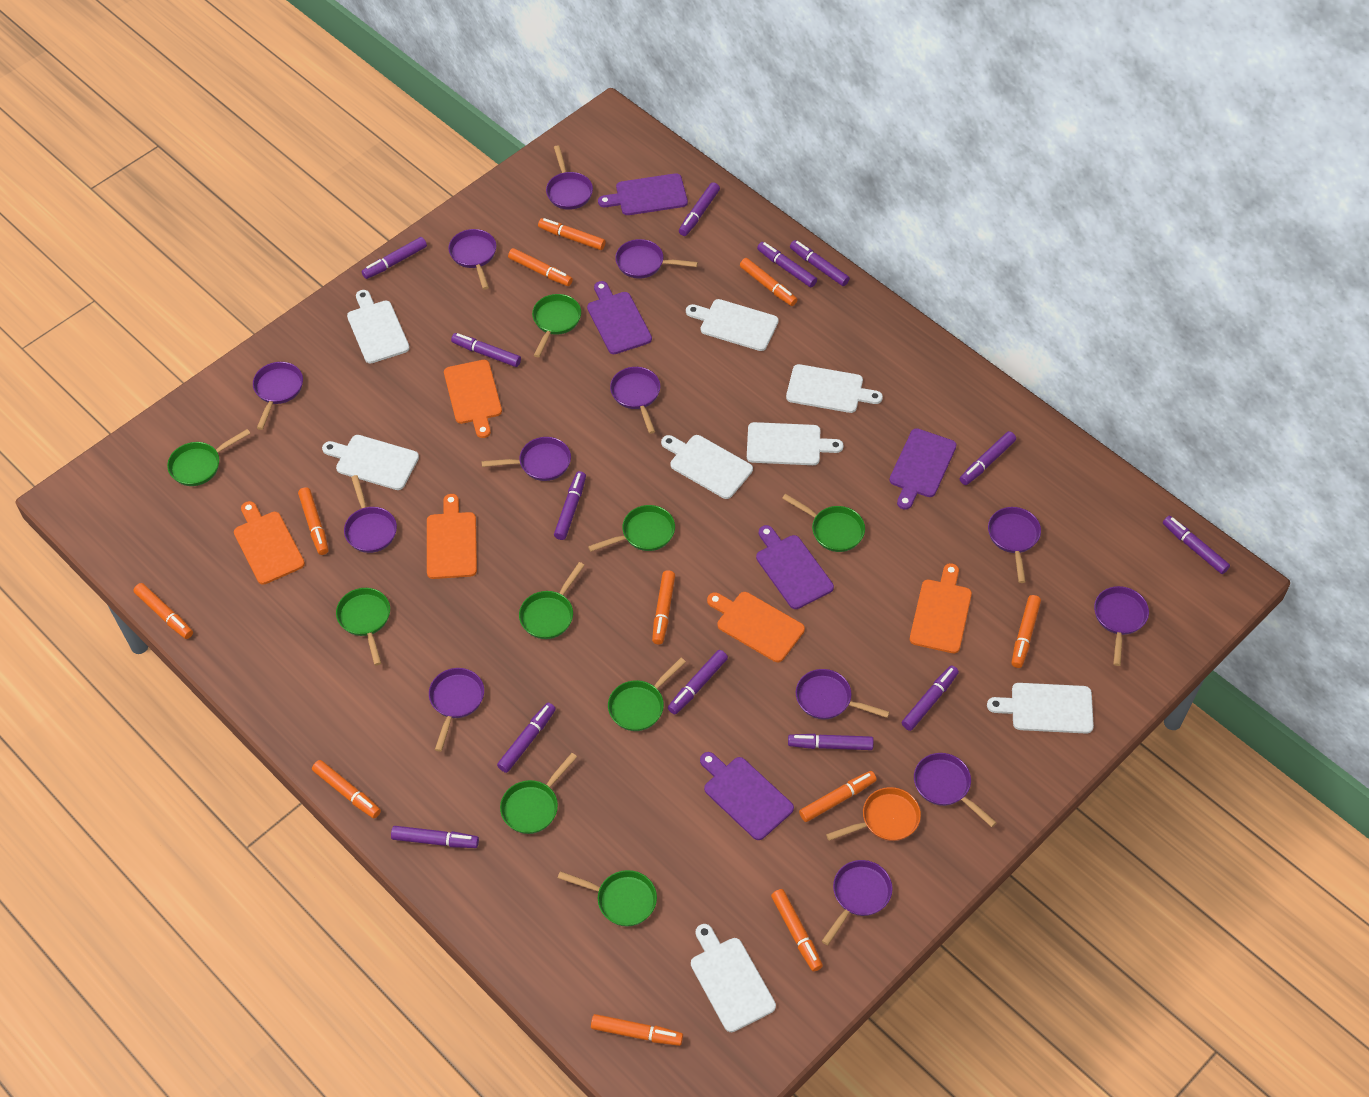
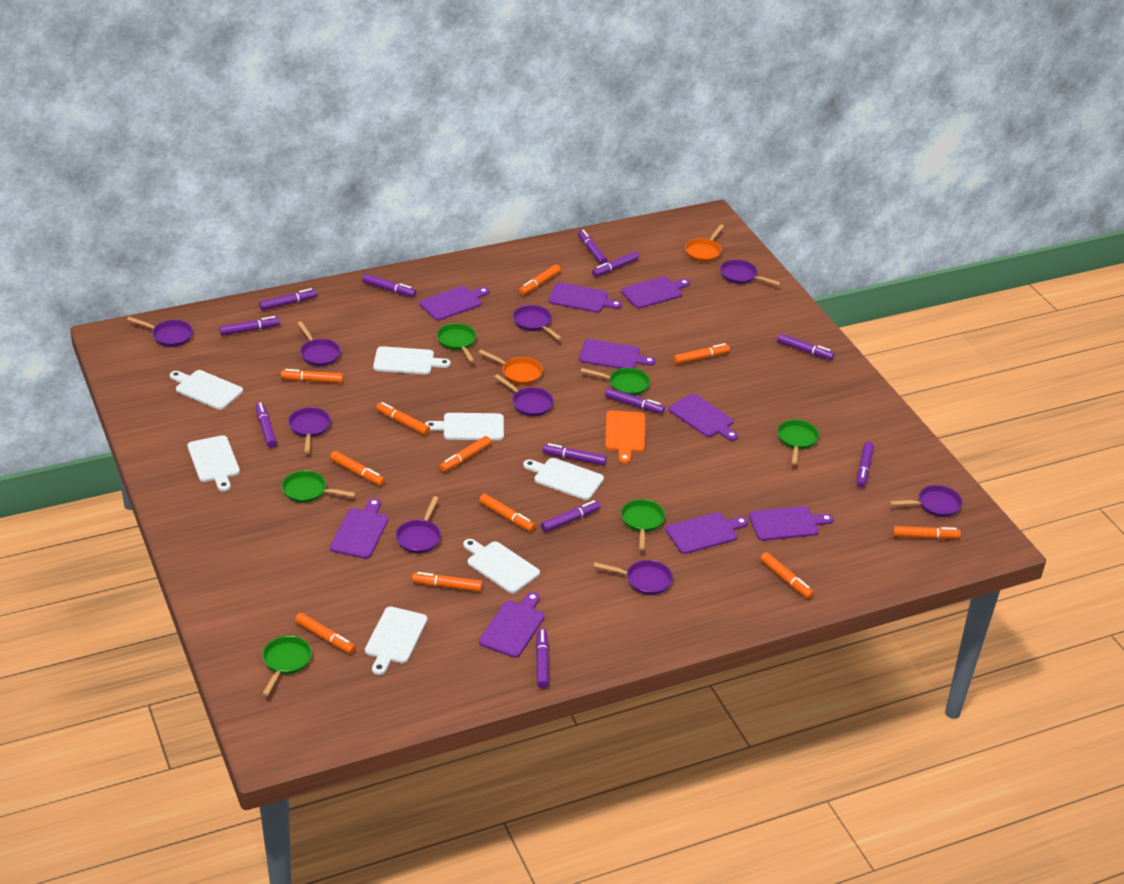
green pan: [167,429,250,486] [336,588,390,665] [500,753,577,834] [519,562,585,639] [532,294,581,358] [558,870,657,927] [588,505,675,552] [608,658,686,731] [782,494,865,552] = 9 -> [262,636,312,696] [282,470,356,503] [437,323,477,363] [581,368,650,396] [621,499,665,550] [777,420,819,465] = 6
orange cutting board: [234,501,305,585] [427,494,477,579] [444,360,502,438] [707,592,805,662] [910,563,972,653] = 5 -> [605,410,645,464] = 1
orange pan: [826,787,921,841] = 1 -> [478,350,543,385] [685,224,724,262] = 2
purple cutting board: [587,281,652,354] [598,173,688,215] [700,752,794,840] [756,525,834,609] [889,428,956,510] = 5 -> [330,498,388,559] [419,286,489,321] [479,592,545,658] [549,282,622,313] [579,339,655,369] [621,277,690,309] [666,512,748,554] [668,394,738,441] [749,506,833,541] = 9
purple marker: [362,237,427,279] [391,826,479,848] [451,333,521,367] [497,703,556,773] [554,471,586,540] [668,650,728,714] [679,182,720,236] [757,242,817,287] [788,734,874,750] [790,240,850,286] [902,665,959,731] [960,431,1016,485] [1163,516,1230,574] = 13 -> [220,316,280,336] [256,402,277,448] [259,288,317,311] [362,274,416,297] [536,629,549,688] [541,500,600,532] [543,443,607,466] [578,230,608,265] [592,251,639,277] [605,388,665,414] [777,334,834,360] [857,442,874,488] = 12
purple pan: [253,362,303,430] [344,475,397,553] [429,668,484,752] [449,229,496,290] [481,437,571,481] [546,145,593,210] [610,367,660,434] [615,239,698,279] [796,669,890,719] [822,860,892,945] [914,753,997,827] [988,507,1041,583] [1094,586,1149,666] = 13 -> [127,317,193,347] [288,407,331,453] [297,321,341,366] [395,496,441,554] [495,374,554,417] [513,305,562,340] [594,560,673,595] [720,260,781,285] [890,485,962,517] = 9
white cutting board: [322,435,419,490] [347,290,410,364] [661,435,753,499] [686,299,779,351] [691,924,776,1032] [747,422,844,465] [786,364,883,413] [987,683,1094,734] = 8 -> [170,370,243,410] [187,435,240,491] [365,606,427,675] [373,346,451,374] [425,413,504,440] [463,539,540,593] [523,458,604,500] = 7

